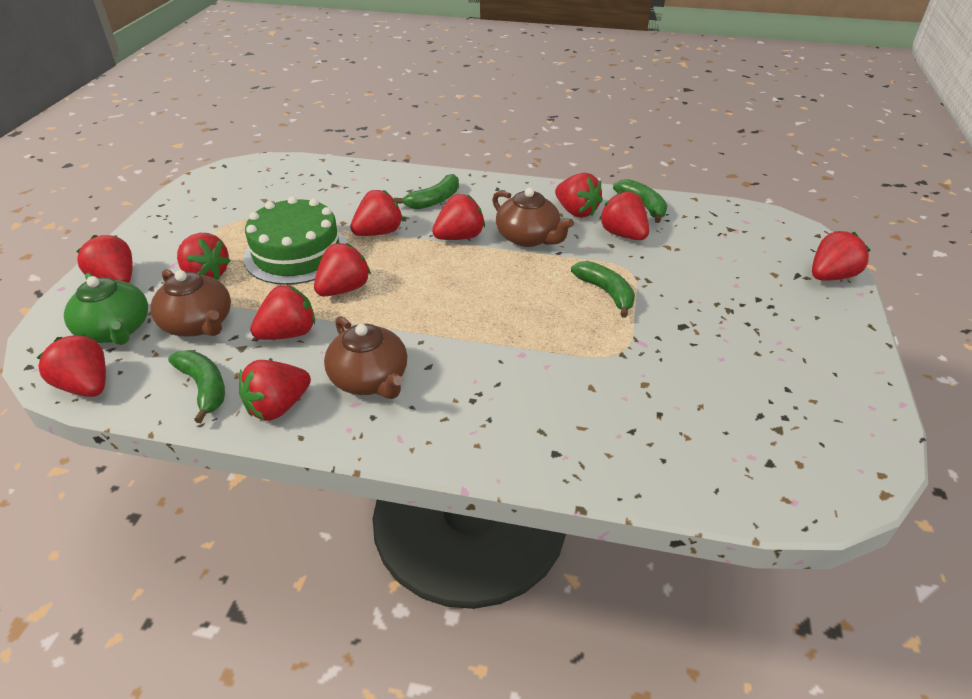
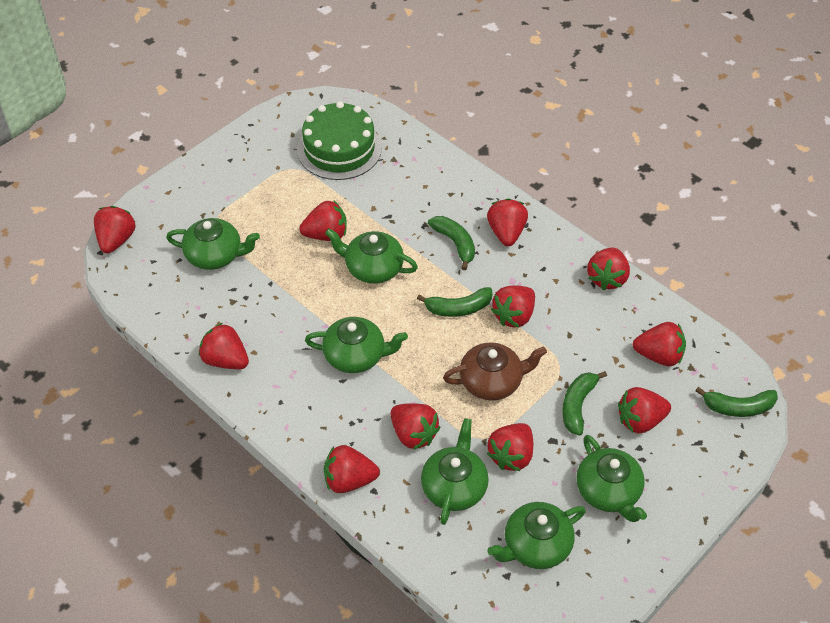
brown teapot: [150,269,231,336] [324,316,407,399] [492,188,574,247] = 3 -> [443,342,547,401] = 1
green teapot: [64,273,148,345] = 1 -> [166,218,260,270] [305,317,408,373] [325,229,418,284] [421,418,489,525] [487,502,586,569] [576,435,647,522] = 6

